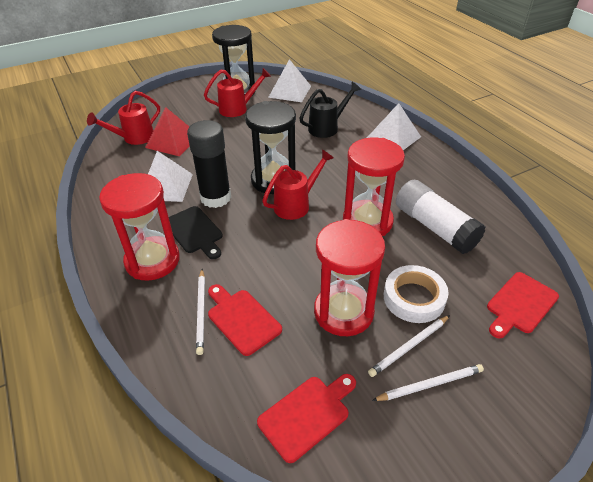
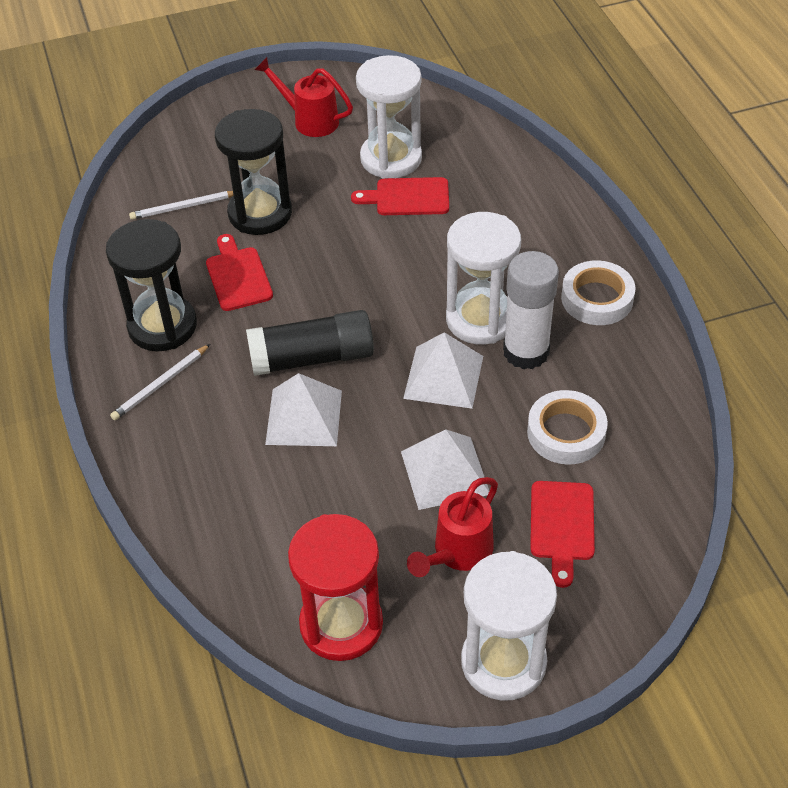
black cutting board: [169,206,223,259] = 1 -> none = 0
black watering can: [299,82,361,138] = 1 -> none = 0
red hourglass: [99,173,180,281] [314,219,385,336] [343,138,405,236] = 3 -> [288,514,383,661] = 1
red pyramid: [145,107,190,156] = 1 -> none = 0
red watering can: [87,91,160,145] [204,68,271,117] [262,150,334,220] = 3 -> [255,57,353,137] [407,477,498,577] = 2
white hourglass: none = 0 -> [356,55,422,179] [446,212,521,345] [461,551,557,701] = 3
white pencil: [196,269,205,355] [368,315,450,377] [372,364,484,401] = 3 -> [110,344,210,420] [129,191,233,220] = 2
white tape: [384,265,449,323] = 1 -> [527,390,608,465] [561,260,635,325] = 2

